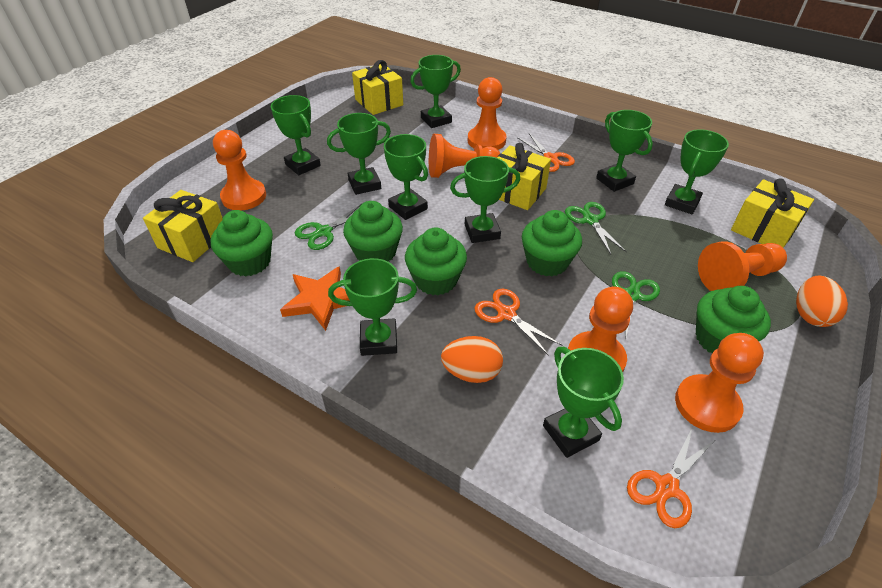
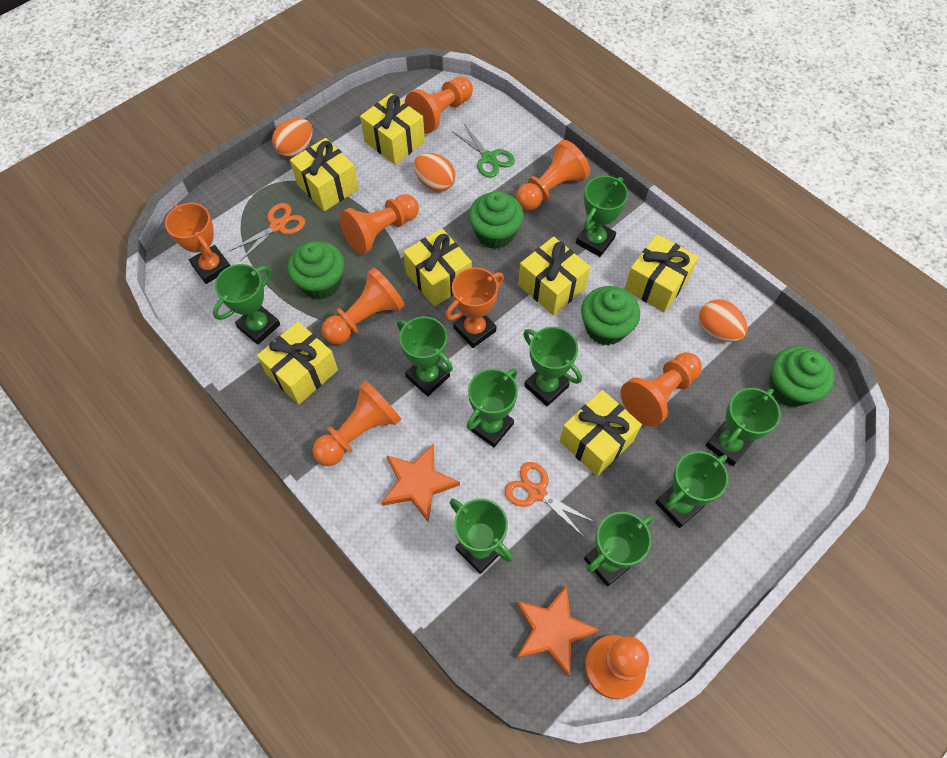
green cupcake: [211,210,273,277] [343,201,403,262] [405,228,467,295] [522,210,582,277] [696,286,771,353] = 5 -> [287,241,345,300] [469,191,524,249] [581,286,640,345] [769,346,835,407] = 4
green scissors: [295,204,361,250] [565,202,627,254] [612,271,660,341] = 3 -> [452,124,515,178] = 1
orange egg: [441,336,503,383] [796,276,848,327] = 2 -> [272,118,313,157] [414,153,455,192] [699,299,748,342] = 3
orange pawn: [213,130,266,211] [429,134,500,178] [468,77,506,150] [568,287,633,372] [675,333,764,433] [698,241,787,291] = 6 -> [312,381,401,466] [322,268,405,345] [339,194,419,255] [405,76,473,134] [516,140,590,210] [585,635,649,699] [621,352,702,427] = 7
orange scissors: [475,289,562,356] [517,133,575,172] [627,427,715,528] = 3 -> [229,203,305,261] [504,462,596,538] = 2
orange star: [280,266,350,331] = 1 -> [381,443,460,523] [516,585,600,677] = 2
orange trophy: none = 0 -> [165,203,230,284] [445,267,504,348] = 2
yellow gift: [143,190,223,262] [352,60,403,115] [497,143,551,210] [731,179,814,248] = 4 -> [257,322,338,405] [290,138,359,211] [360,93,425,165] [403,228,472,306] [518,236,591,315] [560,390,642,476] [624,234,698,312] = 7

